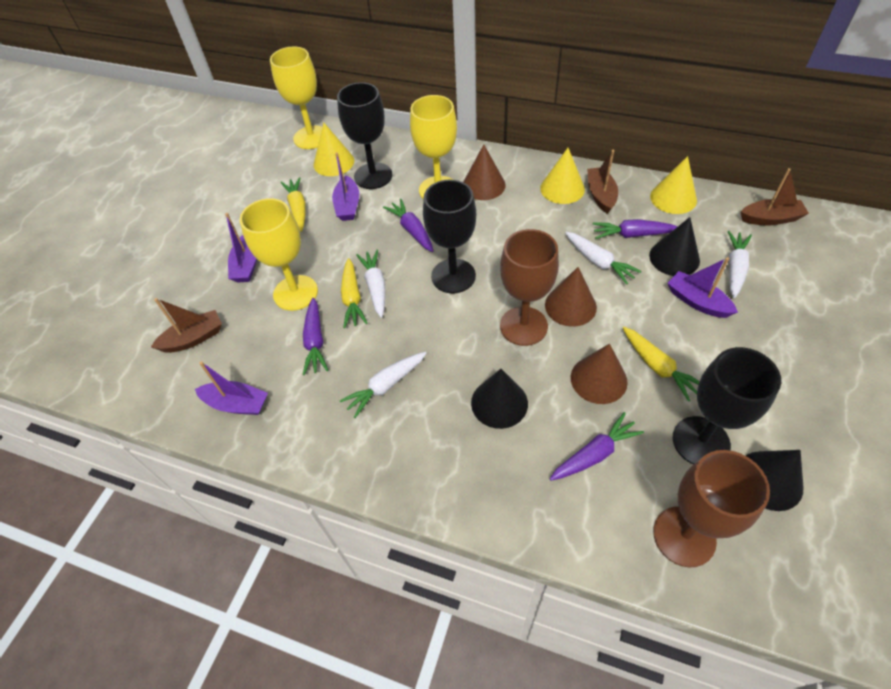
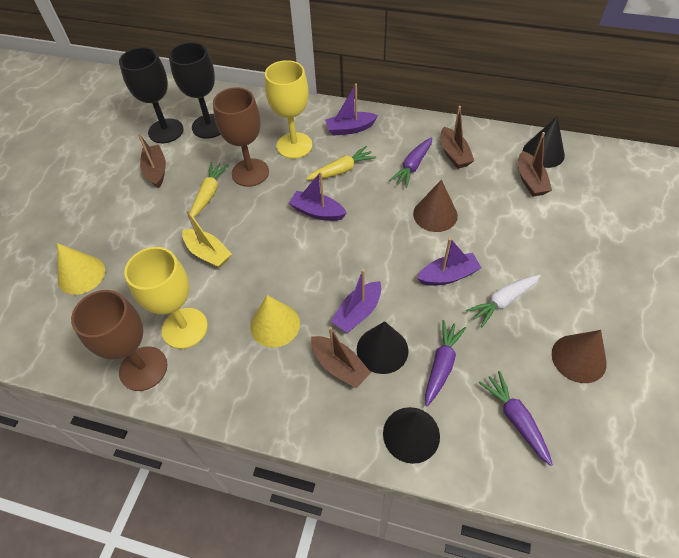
black goblet: [337,82,392,189] [423,180,476,293] [673,347,781,464] = 3 -> [119,47,184,143] [169,42,220,139] = 2
brown boat: [151,298,222,353] [587,150,618,214] [741,168,809,225] = 3 -> [137,133,166,188] [311,327,371,388] [441,106,474,169] [518,132,552,196] = 4
brown cone: [464,145,506,200] [545,267,597,327] [571,343,628,404] = 3 -> [413,180,458,232] [552,330,607,383] = 2
purple carrot: [303,298,328,375] [383,199,433,252] [550,412,644,481] [592,219,678,239] = 4 -> [389,137,432,188] [425,320,466,406] [479,371,553,466] = 3
white carrot: [340,352,426,418] [356,249,386,318] [565,232,641,285] [728,231,752,298] = 4 -> [466,275,541,327] = 1
yellow boat: none = 0 -> [182,210,232,268] = 1
yellow carrot: [281,177,306,232] [341,258,368,328] [623,327,700,401] = 3 -> [191,162,229,217] [306,146,376,180] = 2
yellow cone: [314,123,354,176] [540,148,585,204] [650,156,697,214] = 3 -> [57,243,105,295] [250,295,300,348] = 2
yellow goblet: [240,198,318,311] [270,47,322,149] [410,95,457,200] = 3 -> [124,247,208,349] [265,60,313,159] = 2

